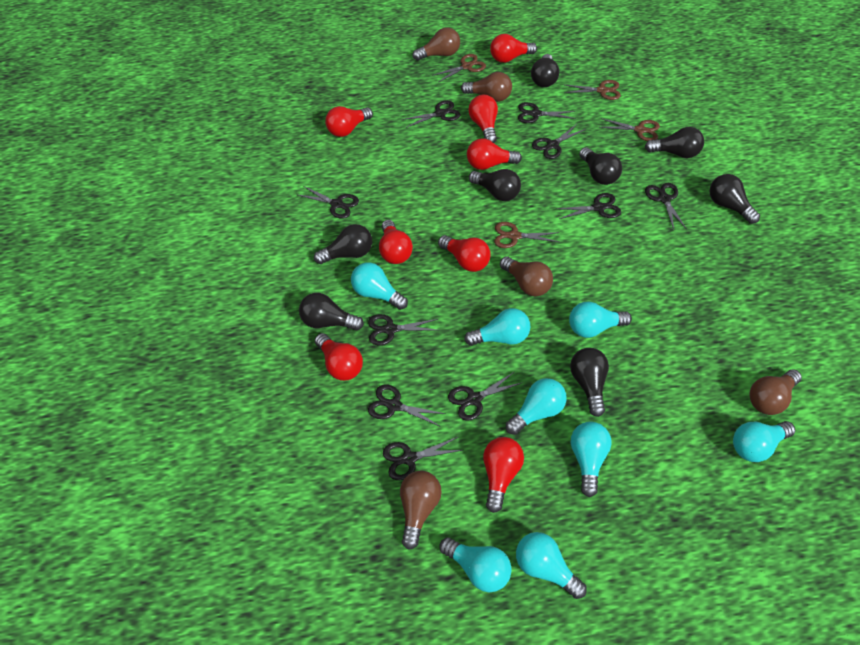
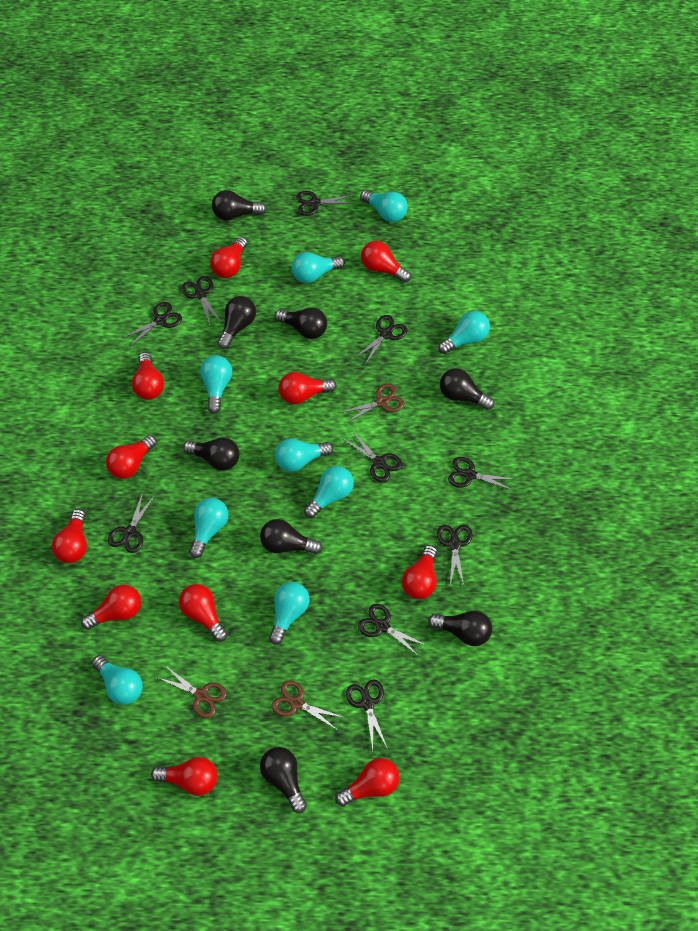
brown light bulb: [400,471,442,550] [413,27,460,61] [461,72,512,102] [500,257,553,296] [749,369,802,415] = 5 -> none = 0
brown scissors: [432,54,486,82] [494,222,560,248] [564,80,621,100] [601,118,660,141] = 4 -> [156,666,227,719] [272,681,345,730] [339,383,404,423] = 3
red light bulb: [315,333,363,381] [325,106,373,137] [379,220,413,264] [438,235,490,272] [467,138,522,170] [468,95,498,143] [483,437,524,513] [490,34,537,63] = 8 -> [52,509,87,563] [81,585,141,630] [106,435,157,479] [132,352,164,400] [151,757,218,796] [179,584,227,642] [210,237,247,278] [279,372,336,404] [335,758,400,806] [361,241,411,283] [402,545,437,599] = 11
turquoise light bulb: [351,262,408,310] [439,537,512,592] [464,308,531,346] [506,378,567,435] [516,532,587,599] [569,301,632,338] [571,422,611,497] [733,421,795,462] = 8 -> [92,655,143,705] [189,498,228,558] [200,355,232,414] [269,582,310,645] [275,439,333,472] [292,252,345,283] [304,466,354,518] [360,190,407,222] [438,311,490,354] = 9

